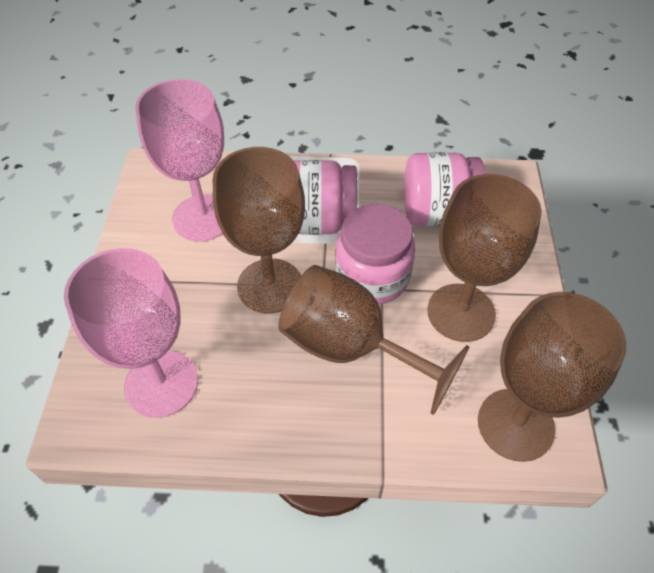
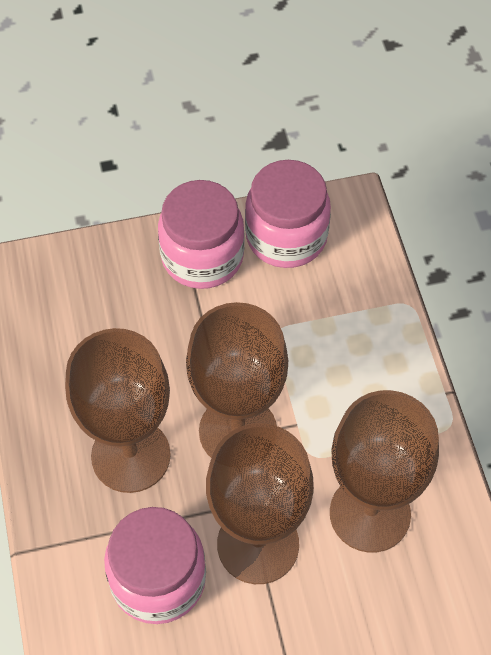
pink goblet: [64,248,198,418] [135,79,224,242] = 2 -> none = 0

